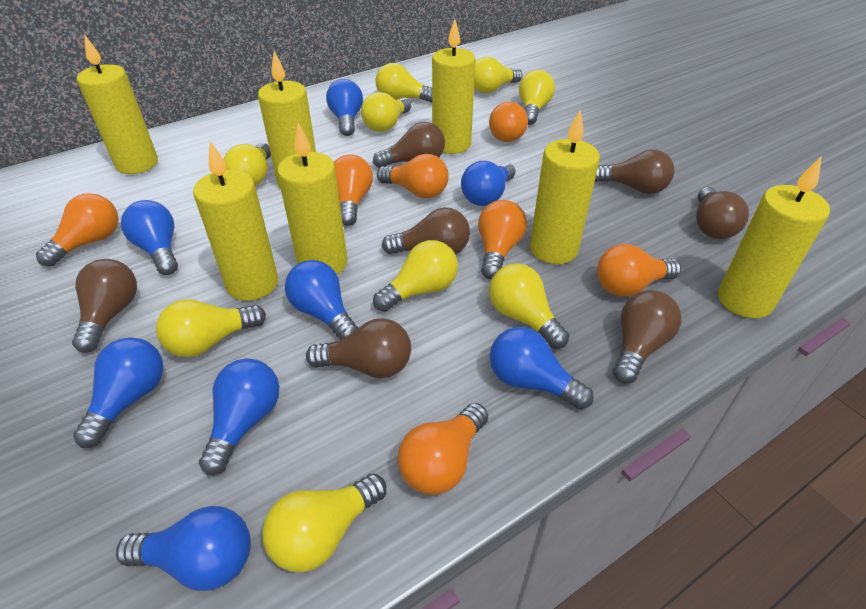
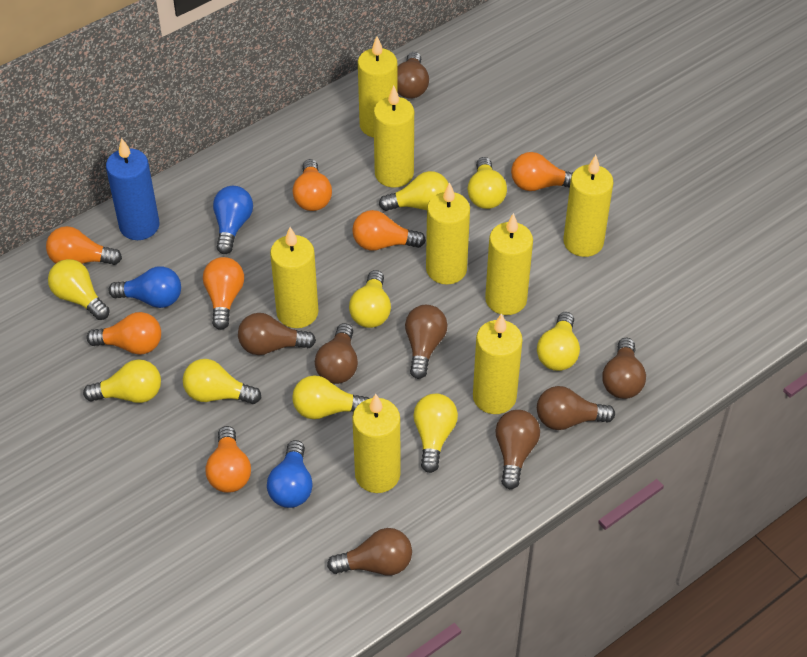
blue candle: none = 0 -> [106,138,159,240] = 1
blue light bulb: [73,337,164,448] [116,506,251,591] [121,200,178,275] [199,358,279,475] [285,260,358,340] [326,79,363,136] [461,161,515,206] [490,327,594,409] = 8 -> [108,266,181,308] [213,186,253,254] [267,440,313,508] = 3
brown light bulb: [72,259,137,353] [306,318,411,379] [373,122,445,168] [382,207,470,255] [595,150,674,194] [613,290,682,384] [696,187,749,239] = 7 -> [238,313,316,355] [315,323,358,384] [327,528,412,575] [397,52,429,99] [405,305,447,379] [495,410,540,490] [537,386,615,430] [603,338,646,399] = 8
yellow candle: [77,34,158,174] [193,141,278,301] [258,51,316,189] [277,123,348,275] [432,19,476,154] [530,109,600,264] [718,157,830,318] = 7 -> [270,227,318,328] [352,394,400,493] [358,36,398,138] [373,85,414,188] [426,182,470,285] [473,313,523,414] [485,213,533,315] [563,155,614,257] = 8

